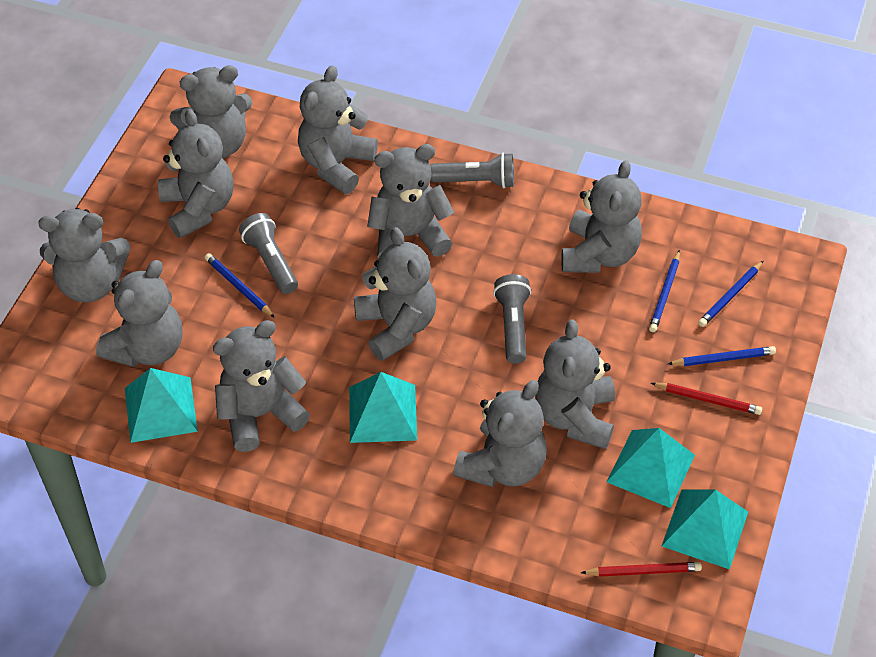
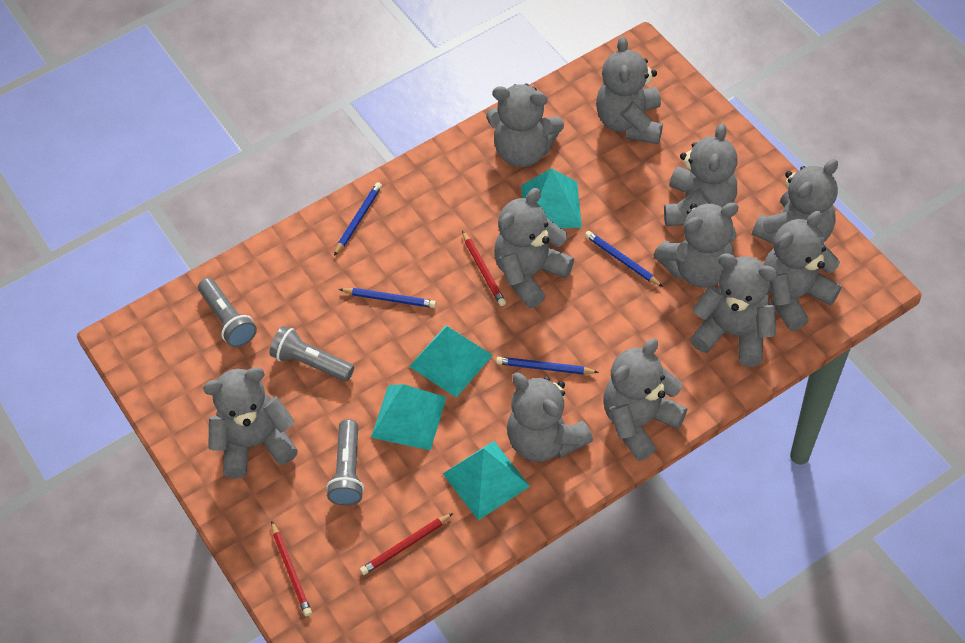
red pencil: [581,562,702,577] [651,383,762,415] = 2 -> [271,521,312,617] [360,513,453,575] [462,230,506,306] = 3

